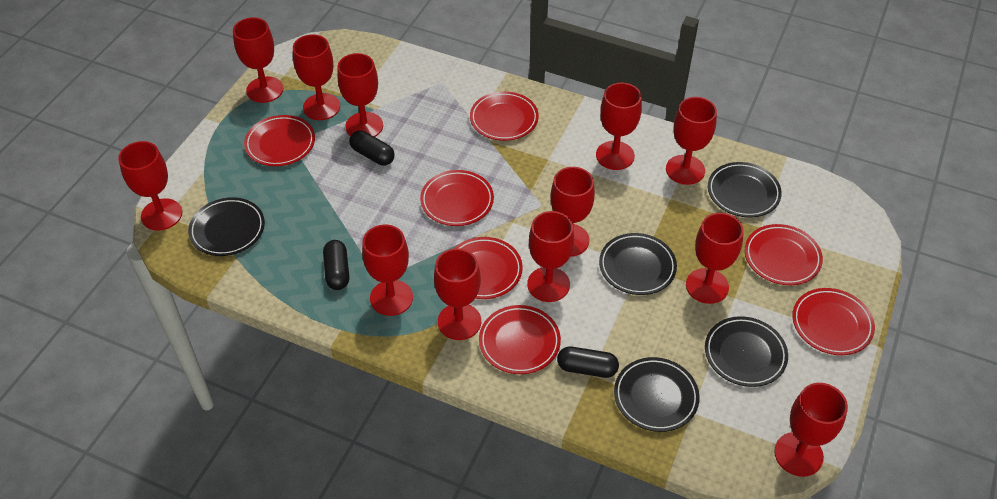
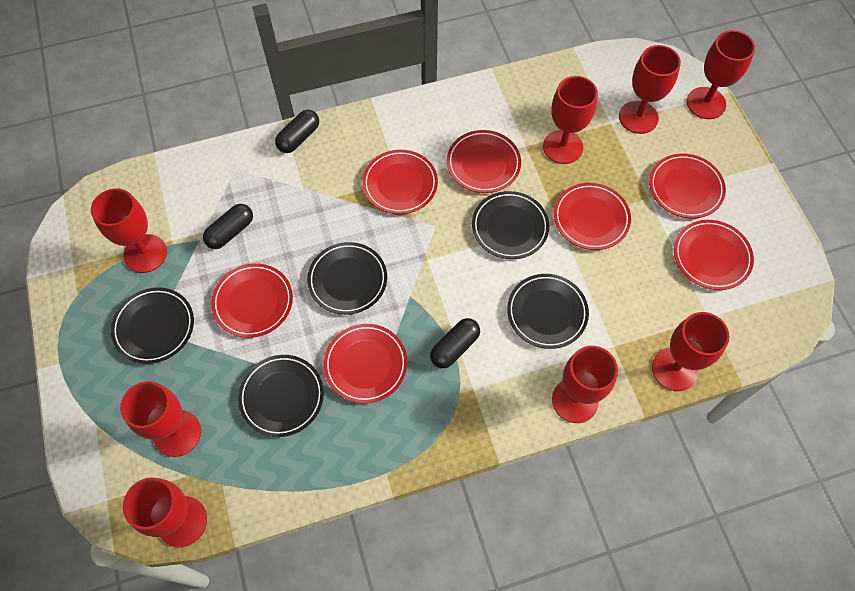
red goblet: [118,141,182,231] [233,17,283,103] [293,34,340,120] [337,53,383,137] [362,225,413,316] [434,248,481,340] [527,211,574,302] [550,167,595,257] [596,83,642,170] [666,97,717,185] [686,213,744,304] [774,383,848,477] = 12 -> [91,188,167,273] [120,381,201,457] [123,477,207,547] [543,76,598,164] [552,346,618,423] [619,45,681,134] [652,312,730,391] [687,30,755,119] = 8

